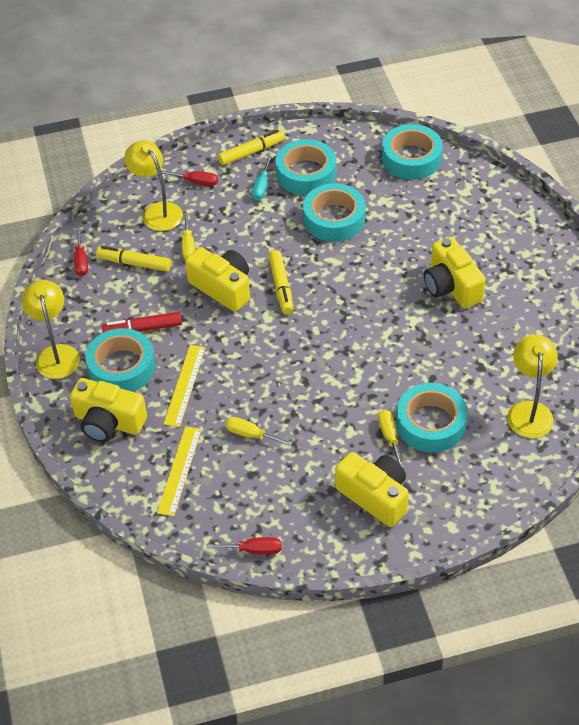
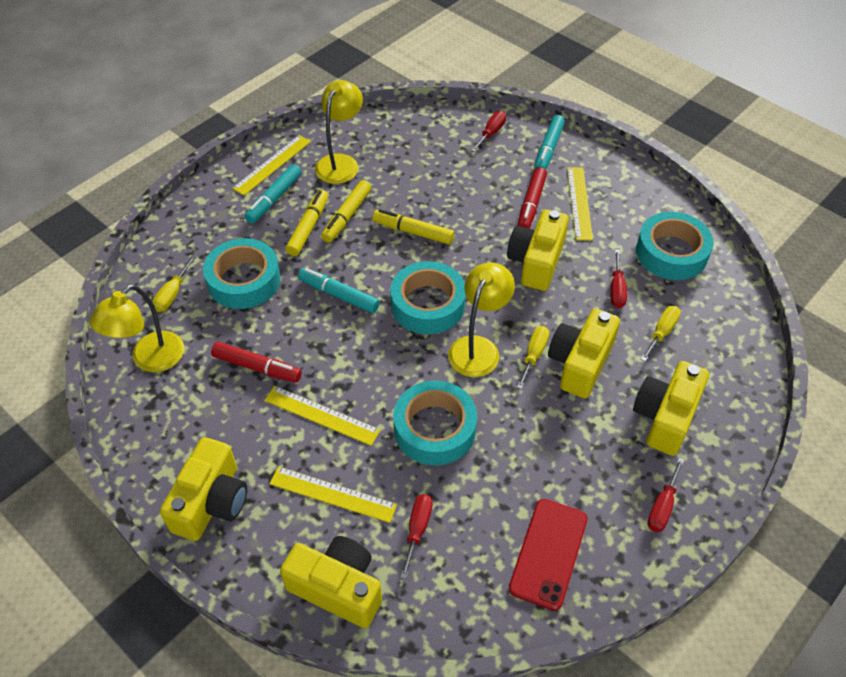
red marker: [102,312,182,333] = 1 -> [211,341,302,383] [518,167,547,229] = 2
red phone: none = 0 -> [509,499,588,611] = 1
red screwdriver: [74,228,88,276] [161,170,218,186] [207,537,281,554] = 3 -> [400,494,433,579] [471,111,506,152] [611,249,627,308] [647,458,684,532] = 4
turquoise marker: none = 0 -> [244,164,302,224] [298,268,380,313] [534,115,565,170] = 3
turquoise screwdriver: [252,156,272,200] = 1 -> none = 0
turquoise tape: [85,328,155,392] [276,139,336,195] [303,183,366,242] [382,124,443,180] [396,383,467,453] = 5 -> [203,238,281,309] [390,261,466,334] [393,381,477,465] [636,212,714,280] = 4
yellow camera: [70,378,147,442] [185,247,250,312] [335,452,409,527] [424,237,486,308] = 4 -> [160,437,247,541] [280,536,382,628] [507,209,569,291] [548,309,620,398] [633,361,709,456] = 5
yellow ruler: [157,426,202,516] [164,345,205,427] = 2 -> [232,135,311,196] [264,386,380,446] [270,466,397,523] [567,167,593,240] = 4

